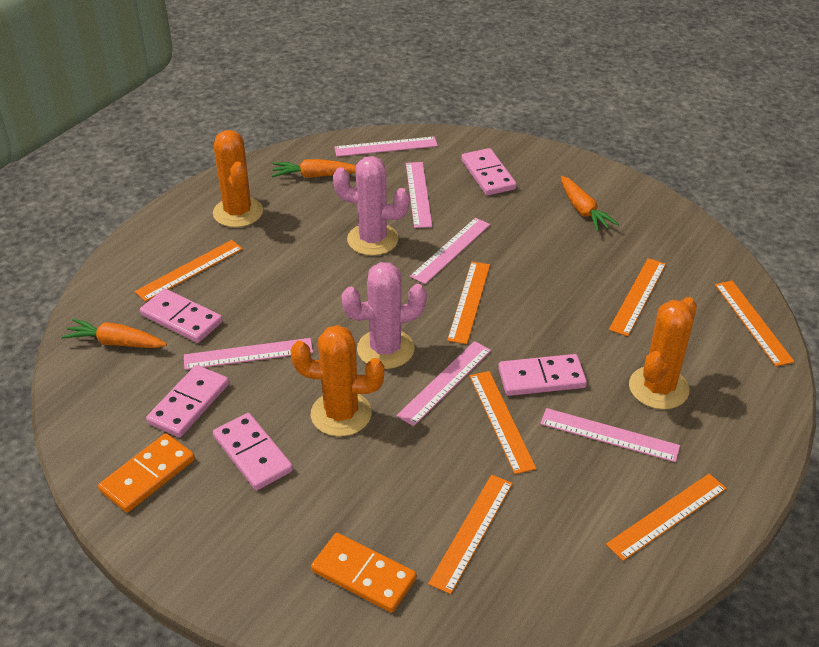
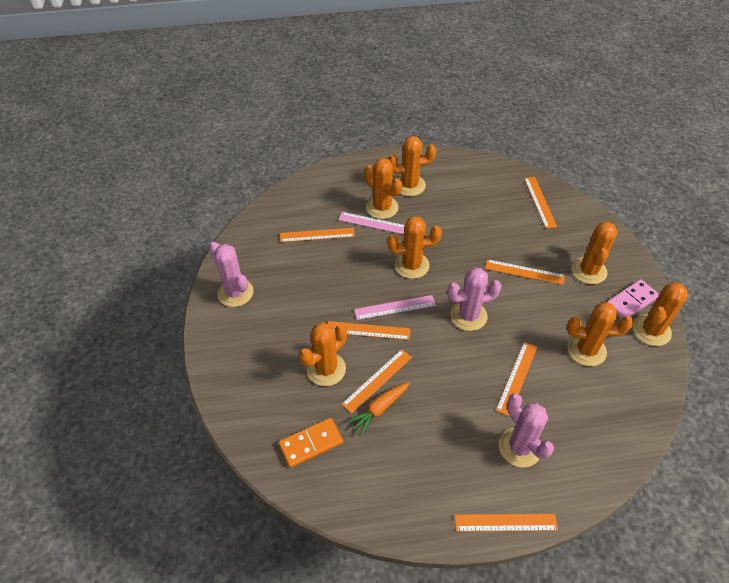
orange cactus: [213,130,263,227] [290,325,385,436] [629,297,697,409] = 3 -> [299,322,347,386] [365,158,402,219] [387,216,442,279] [388,136,436,196] [567,302,634,366] [571,222,617,284] [633,282,688,346] = 7
orange carrot: [61,319,167,348] [272,159,356,178] [561,176,619,232] = 3 -> [347,382,410,436] = 1
orange domino: [98,433,195,513] [311,533,417,613] = 2 -> [278,418,343,468] = 1
pink cactus: [333,156,410,256] [341,262,427,369] = 2 -> [209,242,254,307] [447,267,502,331] [499,393,554,468] = 3
pink domino: [140,289,223,343] [146,365,229,437] [213,413,293,490] [461,148,517,196] [498,354,587,396] = 5 -> [607,279,659,319] = 1
pink ruler: [184,338,313,370] [334,137,438,157] [396,341,491,426] [406,162,432,228] [410,218,490,284] [540,408,680,462] = 6 -> [338,212,405,234] [354,295,436,320] = 2

